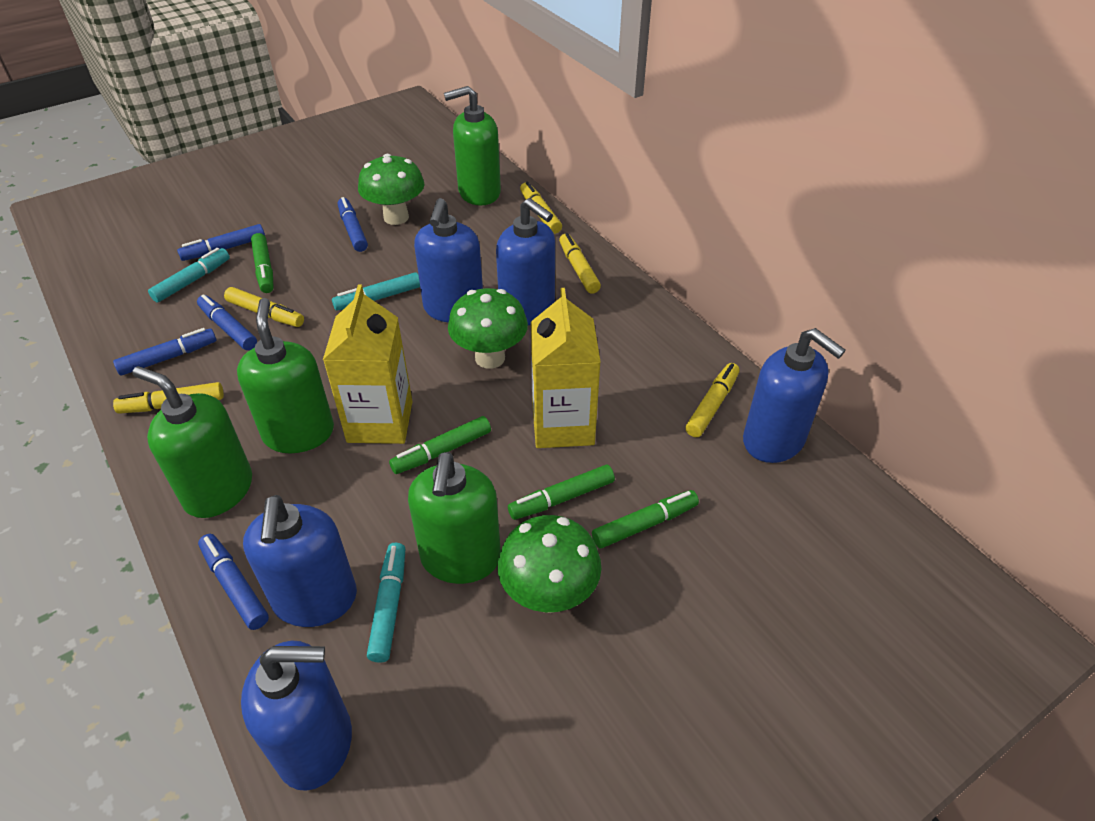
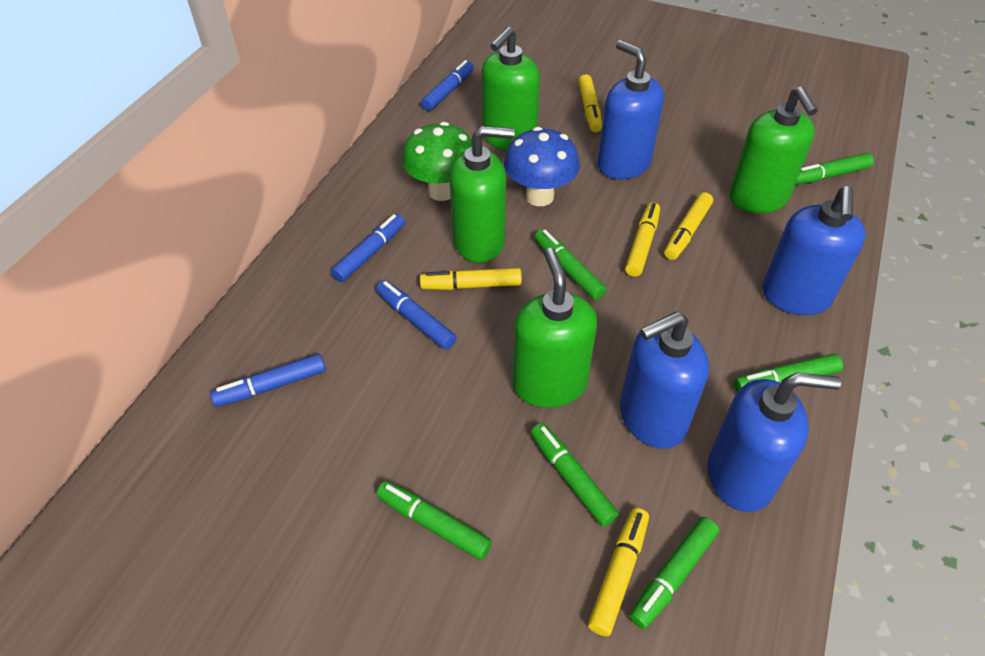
blue marker: [113,328,217,376] [177,224,265,261] [197,294,257,350] [198,534,269,630] [338,197,368,252] = 5 -> [210,354,326,407] [331,214,405,282] [376,280,457,350] [421,60,474,111] = 4
blue mushroom: none = 0 -> [504,127,580,206] = 1
blue soap dispenser: [241,641,352,791] [243,495,357,627] [414,198,483,323] [496,198,555,325] [743,328,846,463] = 5 -> [597,40,664,179] [620,312,709,449] [707,372,841,512] [762,186,866,315] = 4
green marker: [251,233,274,293] [389,416,491,474] [508,465,615,520] [592,490,699,548] = 4 -> [376,481,492,560] [531,423,618,527] [534,229,606,300] [629,517,719,629] [734,354,843,392] [795,153,874,185] = 6
green mushroom: [358,154,424,225] [448,288,528,369] [498,515,601,613] = 3 -> [402,122,472,201] = 1
turquoise marker: [148,248,230,303] [332,272,420,311] [367,543,405,663] = 3 -> none = 0
yellow carton: [323,284,413,444] [531,288,601,448] = 2 -> none = 0

